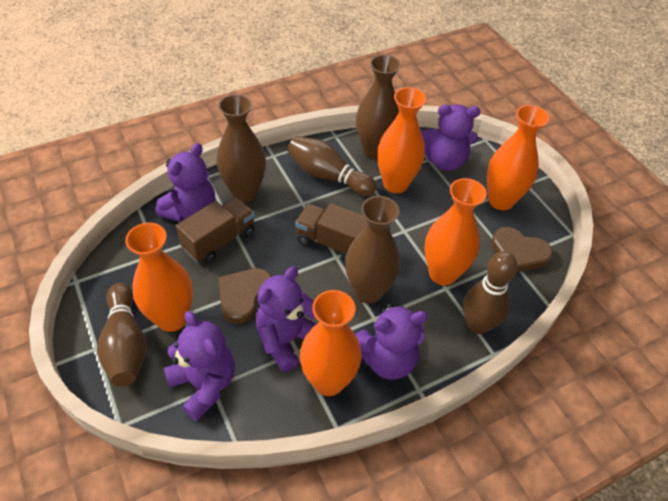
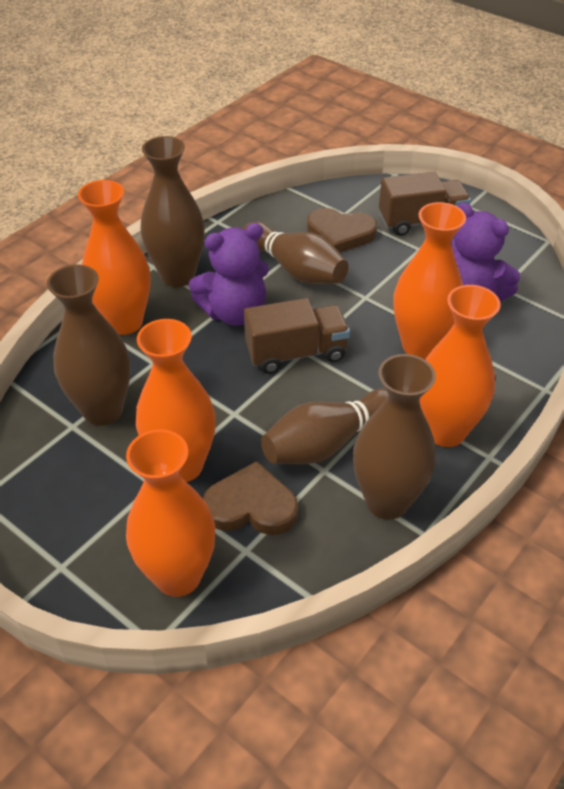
brown bowling pin: [97,283,147,387] [287,136,377,196] [463,251,518,334] = 3 -> [243,222,349,284] [261,388,388,464] = 2
purple teddy bear: [156,143,215,222] [164,311,235,421] [256,266,316,373] [355,303,428,380] [421,104,481,171] = 5 -> [189,223,269,326] [451,202,520,301] = 2

